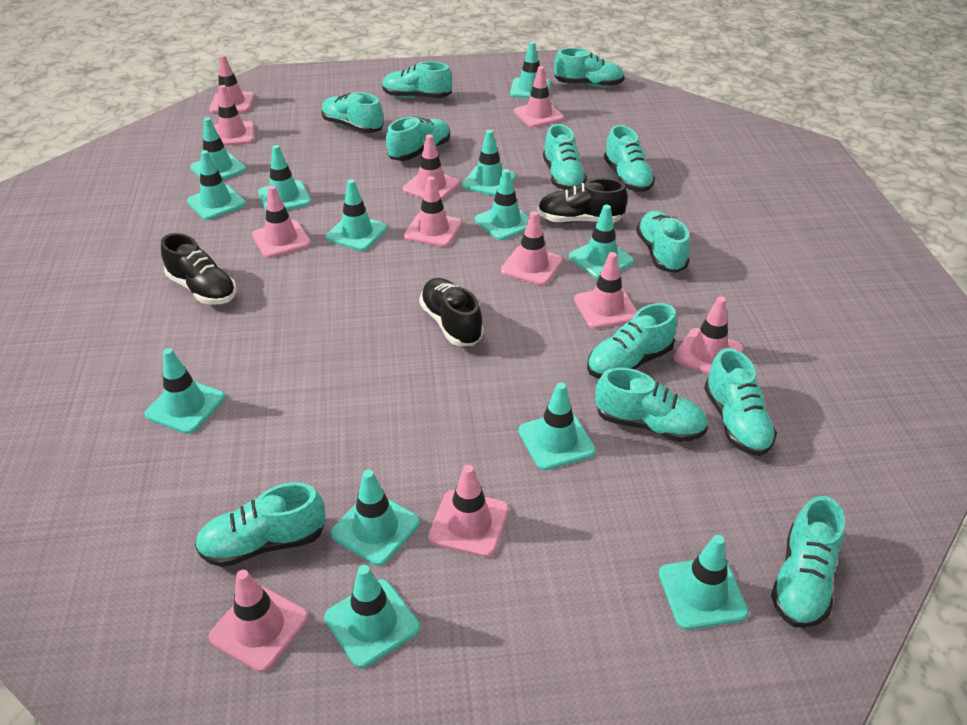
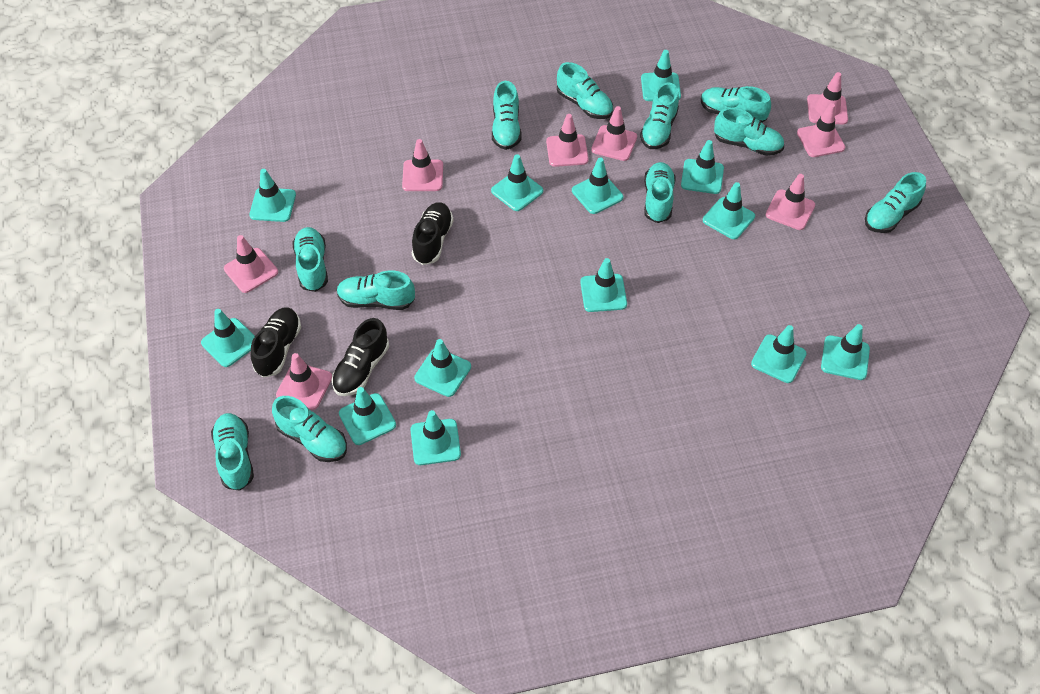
pink traffic cone: [209,55,254,113] [209,570,309,672] [214,85,254,146] [252,186,311,258] [403,135,460,200] [404,176,462,247] [428,465,509,557] [501,211,563,286] [514,66,564,128] [574,252,637,329] [674,297,744,375] = 11 -> [224,235,278,293] [276,353,332,410] [402,139,443,191] [546,114,589,167] [591,106,637,161] [766,174,815,230] [797,103,845,157] [807,72,848,124] = 8
turquoise shoe: [195,482,325,567] [321,92,383,133] [382,61,452,98] [386,117,450,161] [543,124,587,190] [554,48,625,87] [587,303,677,379] [595,368,708,442] [604,125,655,192] [636,211,690,273] [704,348,777,456] [771,496,845,628] = 12 -> [211,413,254,491] [272,396,347,462] [292,227,328,292] [337,270,415,310] [492,81,521,150] [557,62,613,119] [640,83,679,149] [644,162,676,223] [701,86,771,123] [714,108,784,156] [865,172,926,233] = 11

